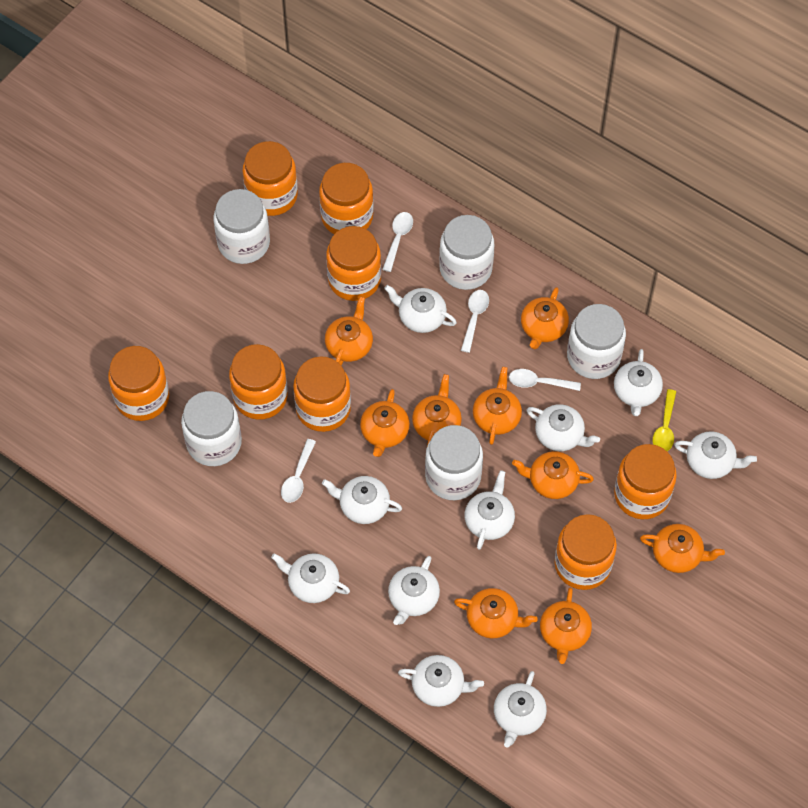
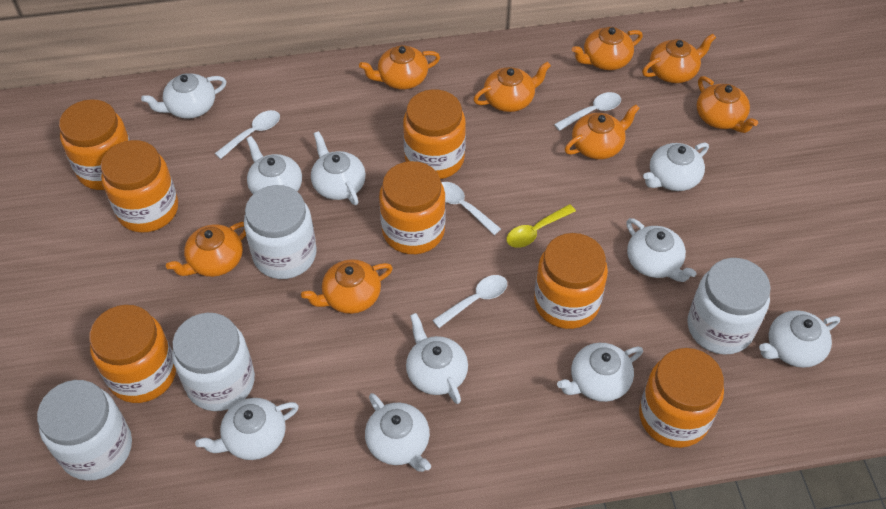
orange jar: [108,346,169,421] [229,344,288,420] [243,141,298,216] [293,357,351,432] [319,163,374,234] [326,226,381,301] [555,514,617,590] [614,444,677,519] = 8 -> [59,99,130,190] [89,305,176,403] [101,140,178,233] [379,161,446,254] [403,89,466,179] [534,233,608,329] [639,348,724,448] = 7
orange teapot: [325,296,373,365] [360,389,410,457] [412,374,462,446] [454,588,538,638] [473,367,522,445] [512,451,594,499] [521,287,569,349] [540,588,592,664] [640,524,725,573] = 9 -> [166,222,246,277] [301,259,393,314] [359,45,440,89] [473,61,551,112] [565,104,640,159] [572,27,643,70] [642,33,716,83] [697,76,758,133] = 8
white jar: [181,391,242,466] [213,189,270,264] [425,425,483,500] [439,215,494,290] [567,304,626,379] = 5 -> [37,380,132,481] [172,313,255,411] [244,185,317,279] [688,258,771,355] = 4

